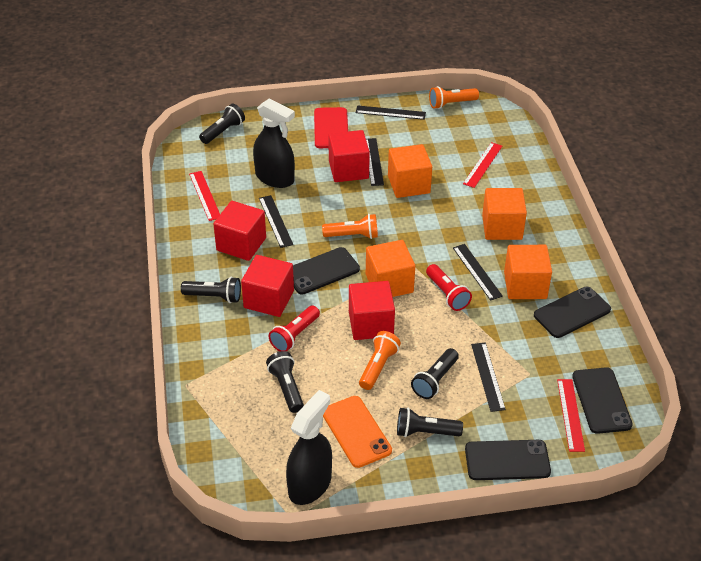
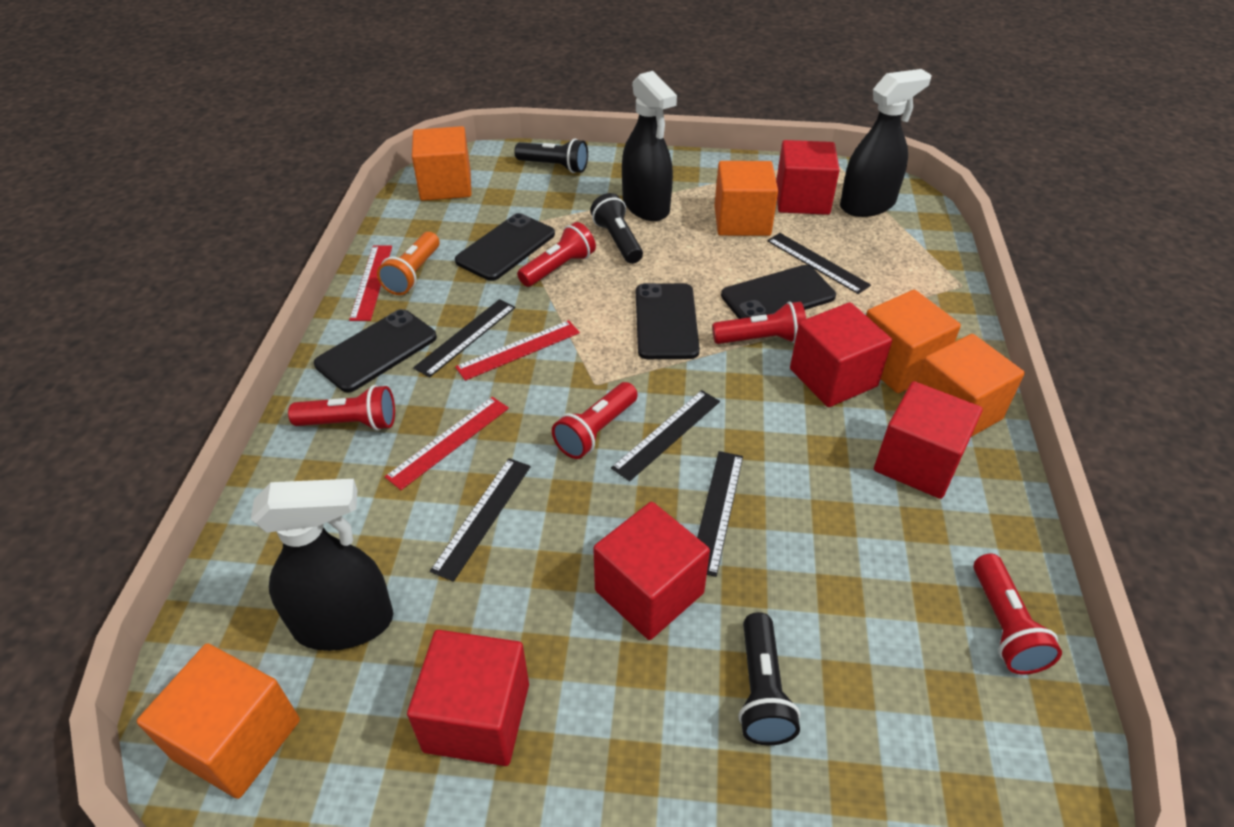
black flashlight: [181,277,241,303] [199,104,245,144] [266,351,304,413] [397,408,463,437] [411,348,459,399] = 5 -> [514,139,588,173] [590,193,643,264] [739,612,800,745] = 3
black spray bottle: [253,98,295,188] [286,390,332,505] = 2 -> [251,479,393,651] [622,71,677,221] [840,69,932,217] = 3
orange cube: [366,240,415,297] [388,144,432,198] [482,188,527,240] [504,245,552,299] = 4 -> [137,643,300,799] [412,126,471,201] [714,161,778,236] [866,290,961,393] [916,334,1025,437] = 5
orange flashlight: [322,214,378,239] [359,331,401,390] [429,86,479,109] = 3 -> [377,232,439,295] = 1
orange phone: [323,396,392,468] = 1 -> none = 0
red cube: [214,201,266,261] [241,255,294,317] [328,130,370,182] [349,281,395,340] = 4 -> [407,630,529,766] [593,502,710,640] [776,140,840,215] [790,302,892,407] [874,381,982,499] = 5
red flashlight: [269,306,320,351] [426,264,472,311] = 2 -> [288,385,395,431] [517,222,596,287] [552,382,638,459] [712,301,806,344] [973,554,1062,674] = 5
red phone: [314,107,348,148] = 1 -> none = 0

